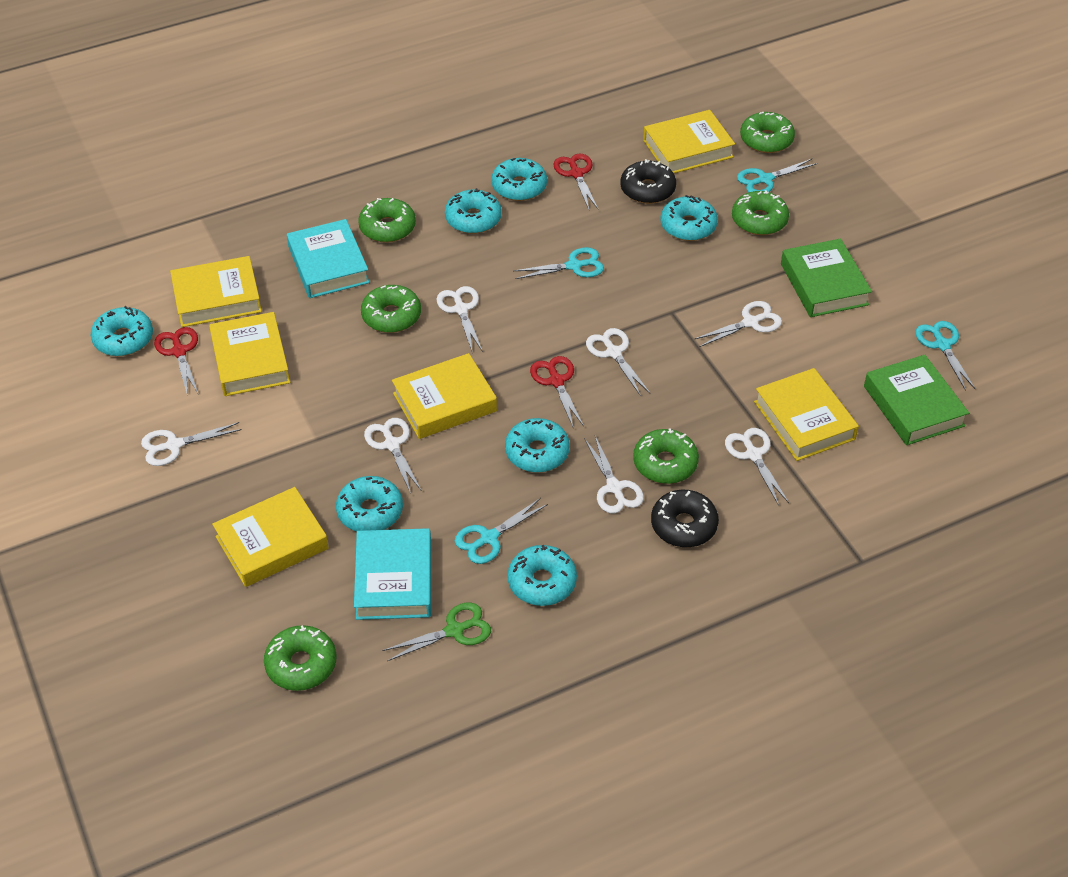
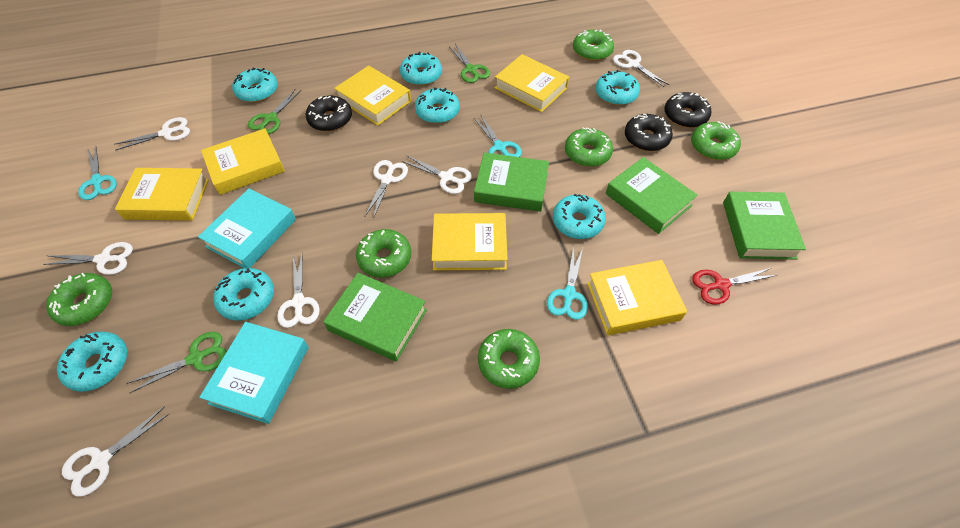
black donut: [620,159,676,204] [651,490,719,547] = 2 -> [306,96,352,132] [625,113,673,151] [664,92,711,128] = 3
green book: [781,239,872,317] [864,355,969,445] = 2 -> [323,273,427,361] [474,152,549,212] [606,157,698,234] [723,192,806,260] = 4
green scissors: [383,603,491,661] = 1 -> [126,332,227,393] [248,89,301,134] [449,44,490,83] = 3
red scissors: [154,327,199,396] [530,356,584,427] [553,154,599,210] = 3 -> [692,268,777,305] = 1
turquoise scissors: [455,498,548,564] [514,247,604,279] [737,159,818,193] [915,321,975,391] = 4 -> [78,146,117,200] [474,116,522,157] [547,246,588,320] = 3

